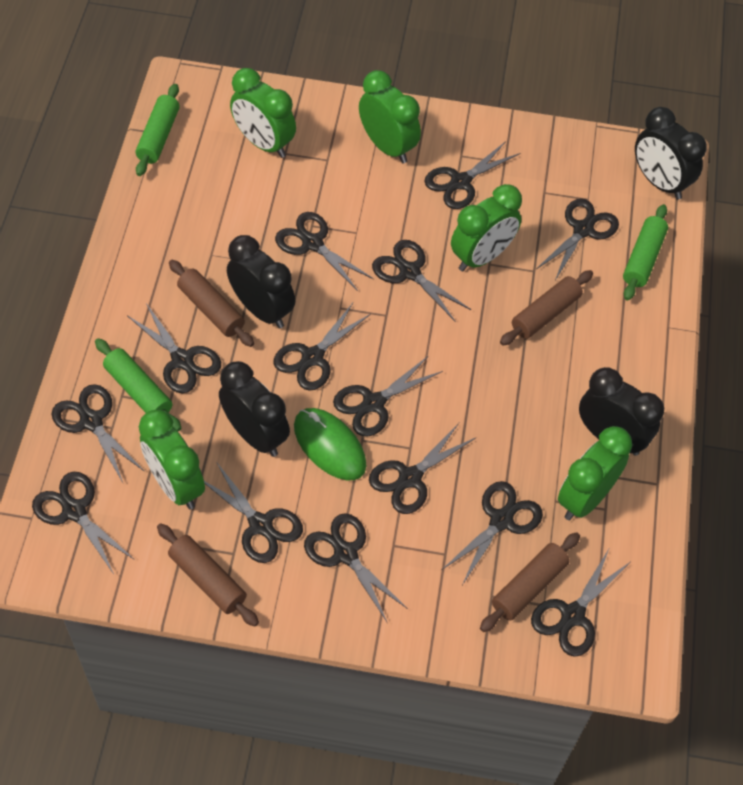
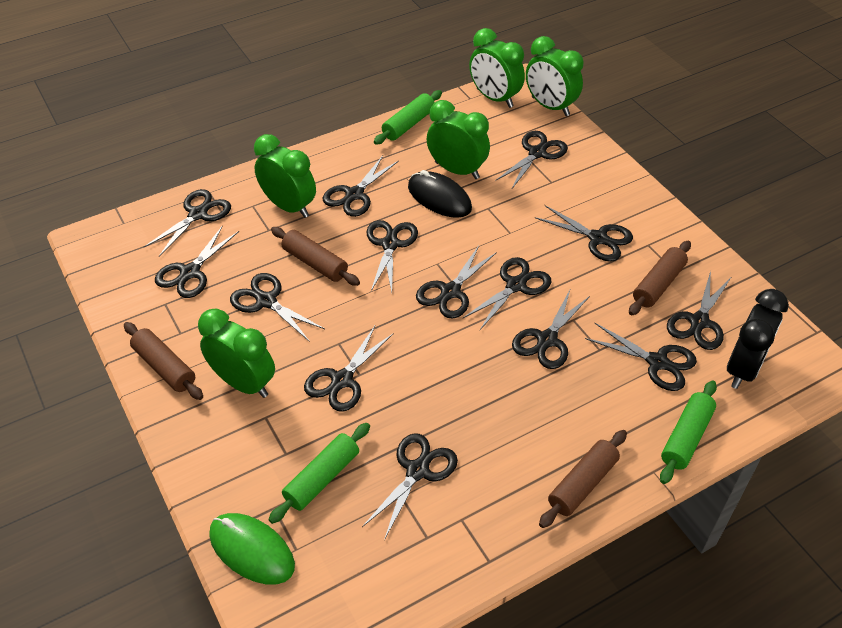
black clock: [219,361,290,457] [227,235,295,329] [579,367,664,456] [635,107,707,200] = 4 -> [727,289,789,389] = 1
black mouse: none = 0 -> [408,170,472,218] = 1

